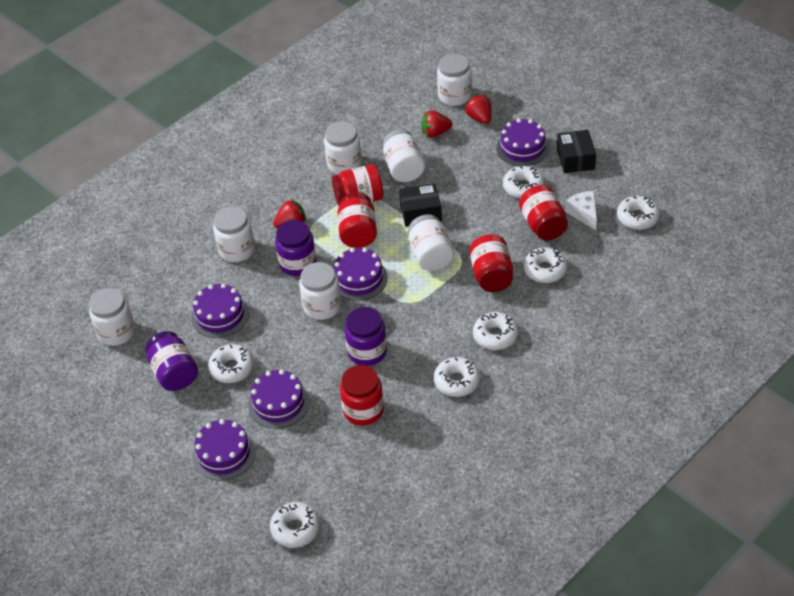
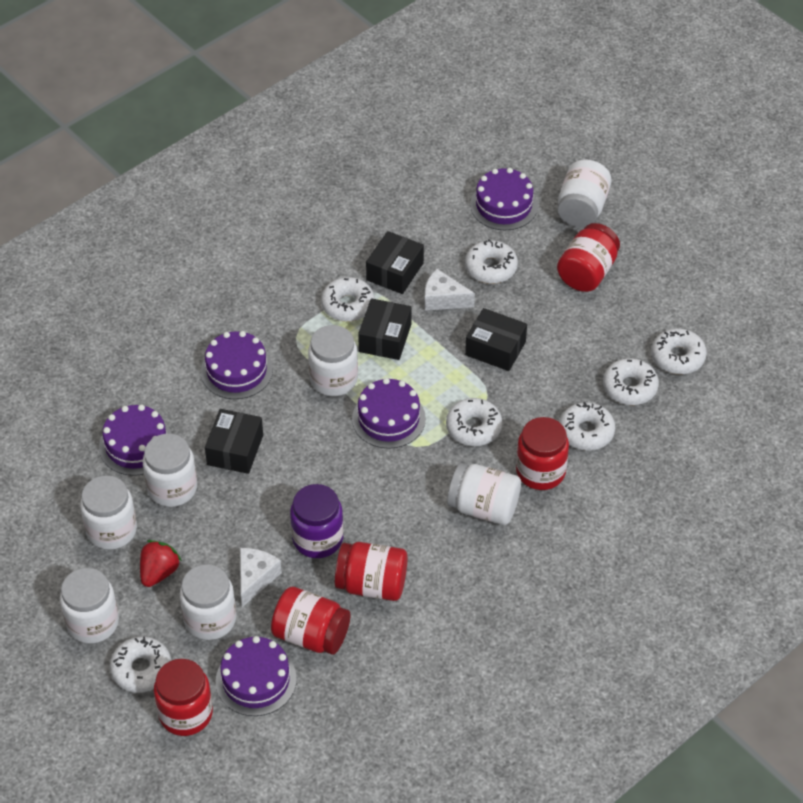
black box: [399,183,442,227] [557,130,596,173] = 2 -> [205,409,263,474] [358,298,411,360] [366,231,424,294] [465,308,527,371] = 4
purple jar: [145,331,198,391] [275,220,316,276] [345,307,387,366] = 3 -> [290,484,343,558] = 1
red strawberry: [273,199,306,228] [421,110,452,137] [464,94,491,124] = 3 -> [140,540,182,587] = 1
white cheese: [566,191,597,230] = 1 -> [240,548,282,607] [425,269,475,310] = 2

